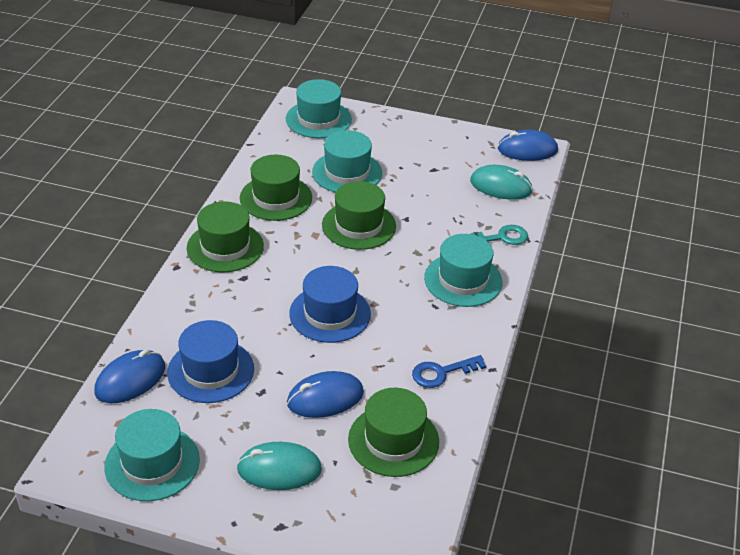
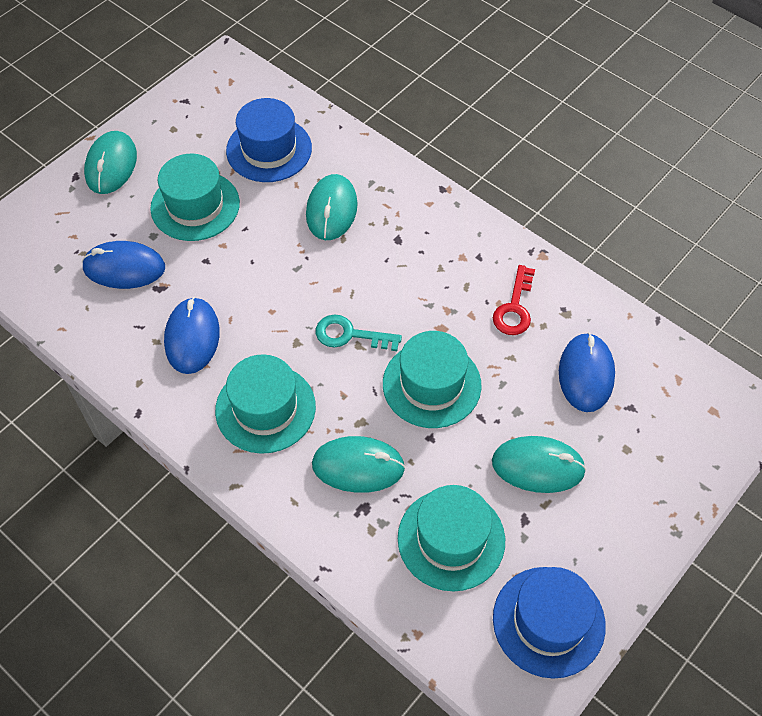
blue key: [412,355,486,388] = 1 -> none = 0
green hat: [187,202,264,272] [240,155,312,221] [322,181,396,250] [348,388,439,477] = 4 -> none = 0
red key: none = 0 -> [493,265,535,335] = 1
turquoise mouse: [237,442,322,490] [470,165,533,200] = 2 -> [84,131,137,194] [306,174,358,240] [312,436,405,493] [492,436,586,493] = 4

